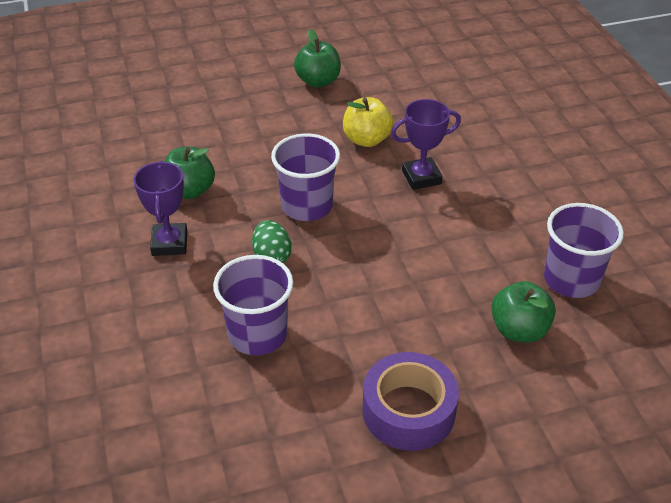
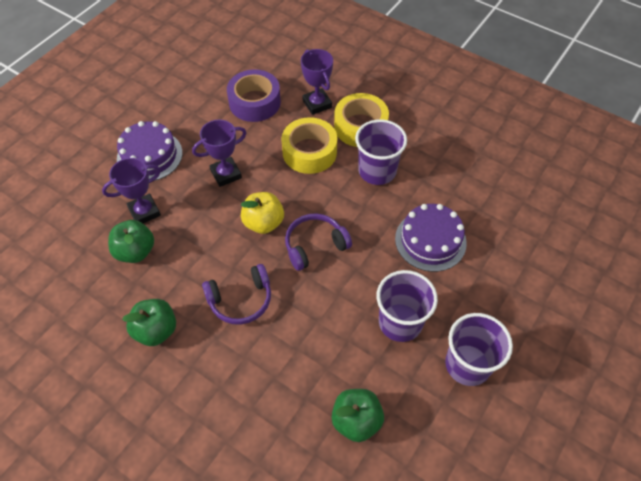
green egg: [252,220,292,263] = 1 -> none = 0
purple cake: none = 0 -> [117,121,182,181] [395,204,467,272] = 2
purple headphones: none = 0 -> [202,264,271,325] [285,214,352,271] = 2
purple trophy: [133,161,187,256] [391,99,461,190] = 2 -> [102,158,161,223] [192,120,246,187] [301,49,333,115] = 3
yellow tape: none = 0 -> [281,117,337,174] [334,93,389,147] = 2

